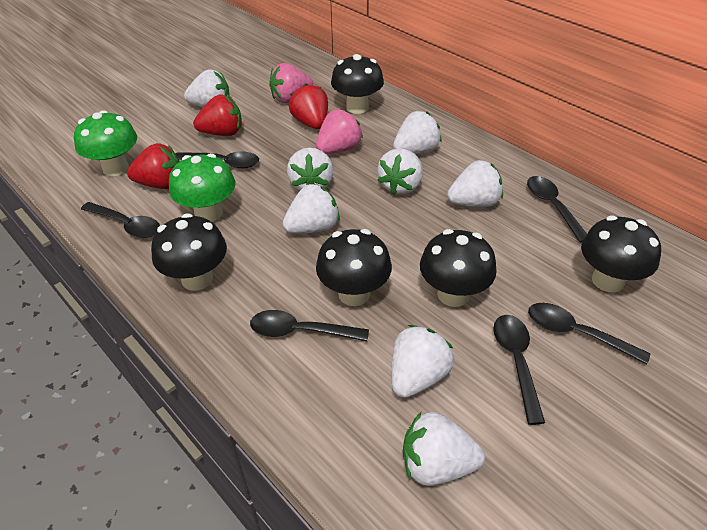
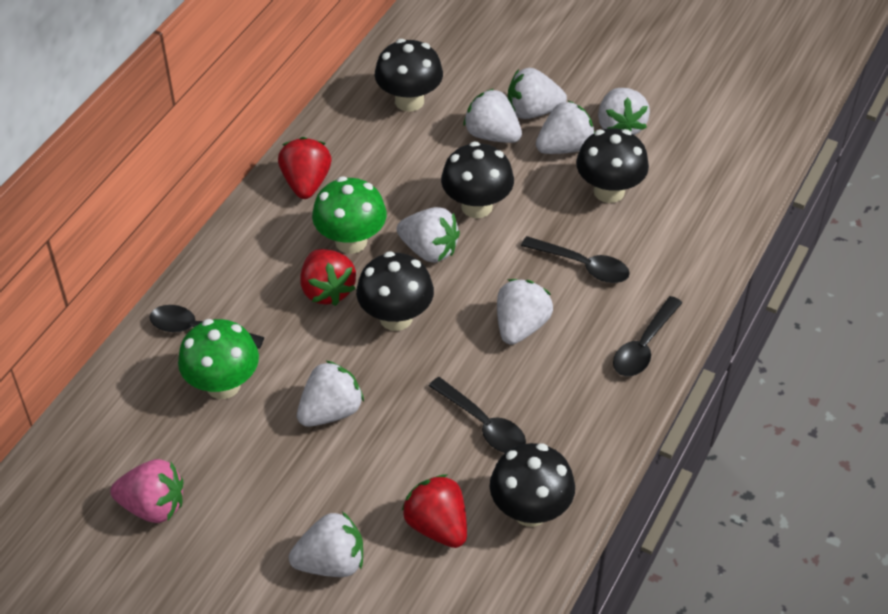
black spoon: [81,202,160,238] [175,151,259,168] [250,310,369,342] [493,315,545,425] [527,176,587,242] [528,303,651,365] = 6 -> [149,305,265,349] [429,377,526,453] [521,236,630,283] [613,296,682,376] = 4
pink strawberry: [269,63,313,103] [316,109,363,154] = 2 -> [110,459,183,523] = 1

